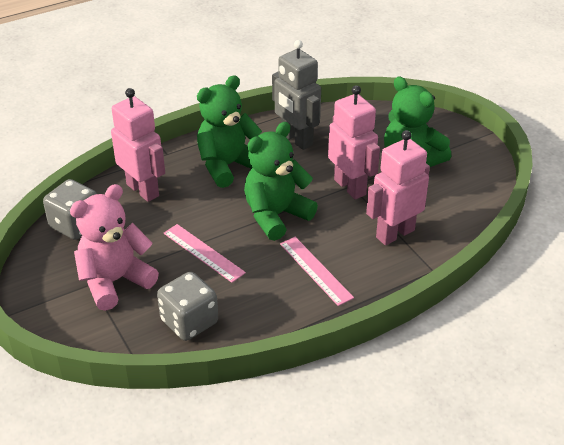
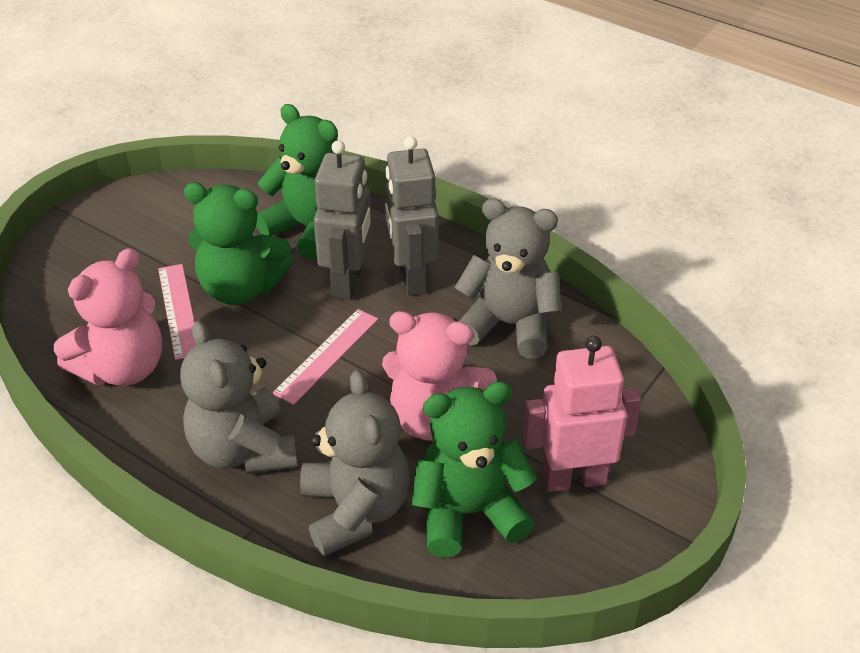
grey dice: [43,179,97,240] [157,272,218,341] = 2 -> none = 0
grey robot: [272,40,321,150] = 1 -> [314,140,372,300] [385,136,439,296] = 2
grey teddy bear: none = 0 -> [180,320,298,474] [300,370,410,557] [454,198,562,359] = 3
pink robot: [111,88,165,202] [328,85,380,199] [366,130,430,245] = 3 -> [522,336,642,492] = 1
pink teddy bear: [70,184,159,311] = 1 -> [54,248,162,386] [382,311,497,441] = 2

